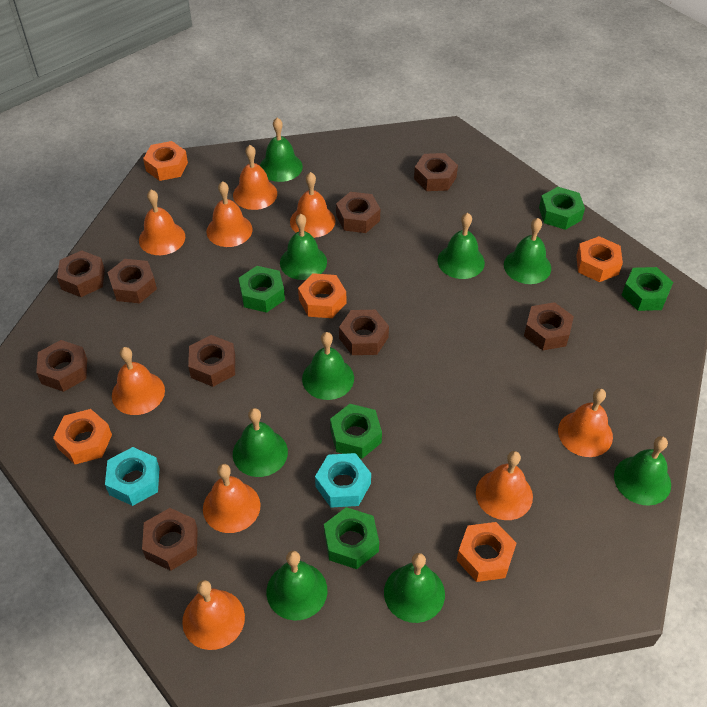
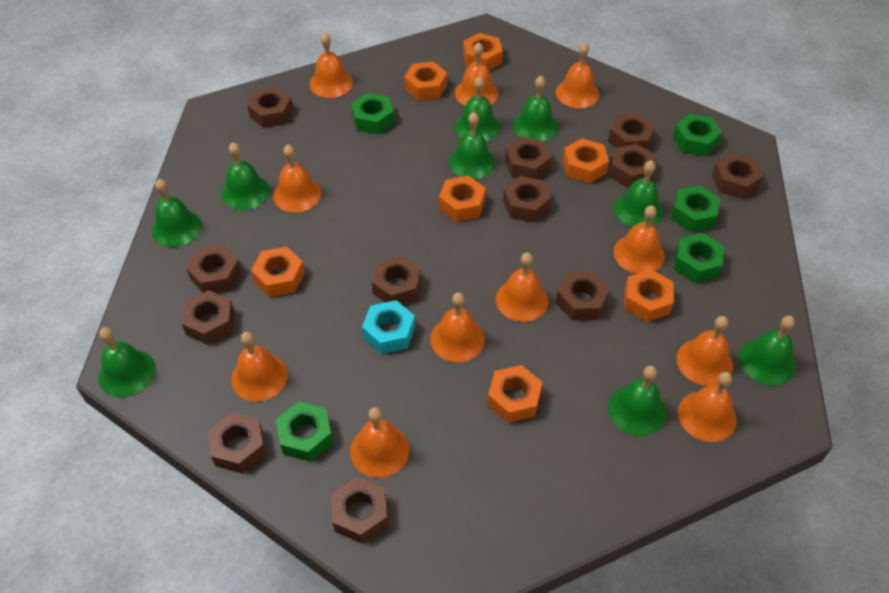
brown nut: [36,340,87,392] [57,250,105,297] [107,259,157,303] [142,508,198,571] [188,335,235,387] [336,192,380,233] [339,310,389,355] [414,153,458,191] [524,302,574,351] = 9 -> [181,290,235,345] [186,245,242,293] [208,412,266,473] [247,87,293,128] [331,477,388,544] [372,255,421,304] [503,176,551,222] [505,137,552,179] [556,272,610,320] [608,113,655,149] [610,144,655,188] [712,153,763,199] = 12
orange bell: [112,347,165,415] [139,190,185,255] [182,580,245,650] [203,464,260,533] [207,181,252,247] [233,145,277,210] [290,172,335,238] [476,451,533,520] [558,389,613,457] = 9 -> [231,331,288,402] [273,145,322,212] [310,32,353,98] [350,407,410,478] [430,293,485,362] [455,42,499,105] [496,252,548,322] [556,42,600,108] [614,205,665,274] [677,316,733,386] [678,372,737,442] = 11
orange nut: [53,409,112,464] [143,141,188,181] [298,273,346,318] [457,522,517,582] [576,236,623,282] = 5 -> [251,247,305,297] [404,62,447,101] [439,175,486,222] [463,33,503,70] [487,365,542,423] [563,138,609,184] [624,269,674,322] = 7
turquoise nut: [105,447,160,506] [315,453,371,508] = 2 -> [362,300,415,354] = 1

